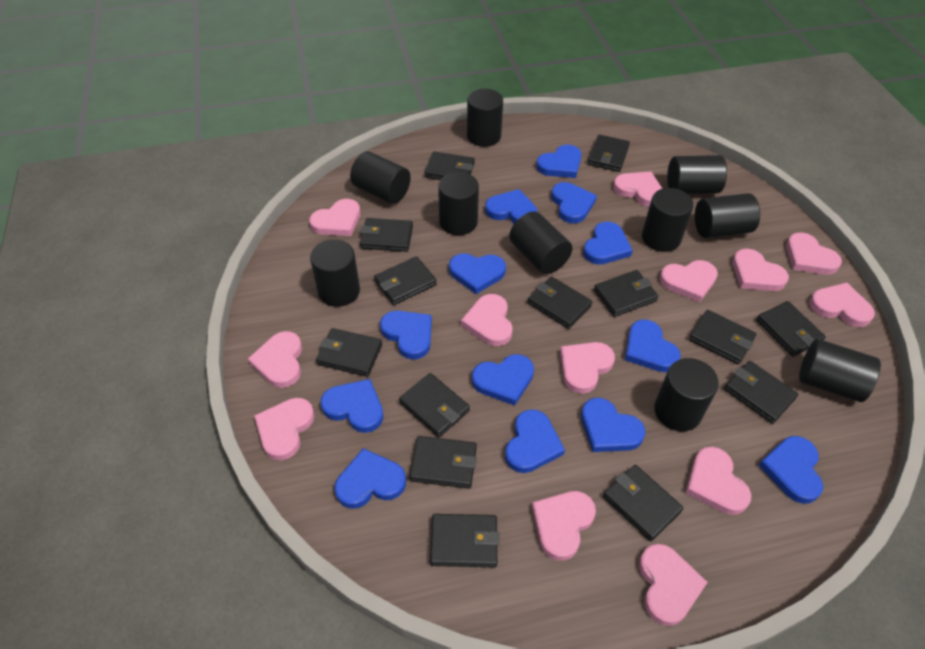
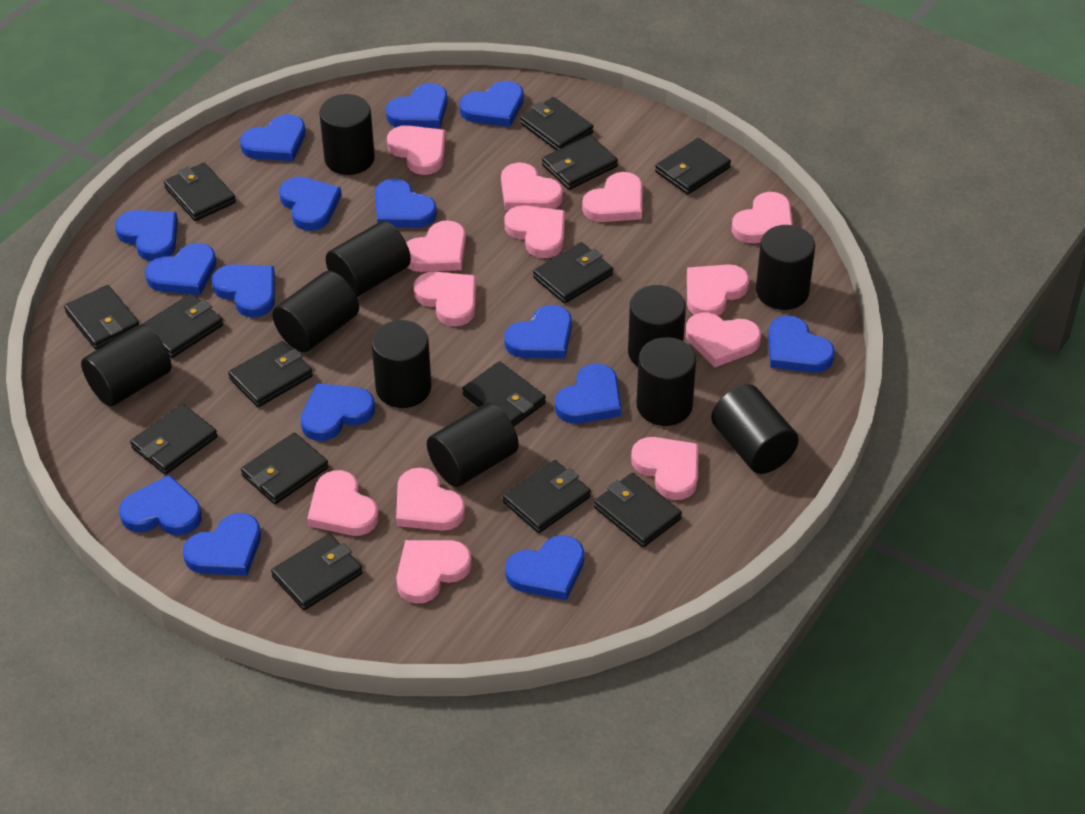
blue heart: [321,379,383,433] [335,448,406,509] [380,311,432,360] [449,253,506,294] [472,354,534,406] [485,189,537,223] [505,409,565,473] [536,145,582,178] [551,182,597,223] [581,398,645,452] [583,222,633,264] [625,319,680,372] [759,436,823,504] = 13 -> [115,210,178,261] [119,475,202,535] [145,243,216,295] [183,513,261,576] [212,264,275,318] [240,114,305,161] [279,177,342,231] [301,383,375,441] [375,179,437,228] [386,83,448,129] [460,81,524,127] [504,305,572,359] [505,535,584,600] [555,364,621,424] [768,316,835,373] = 15

